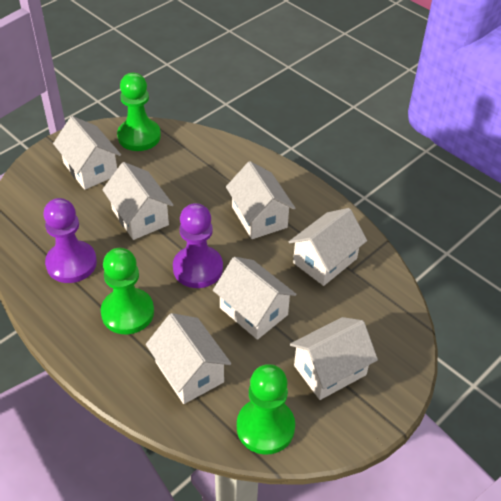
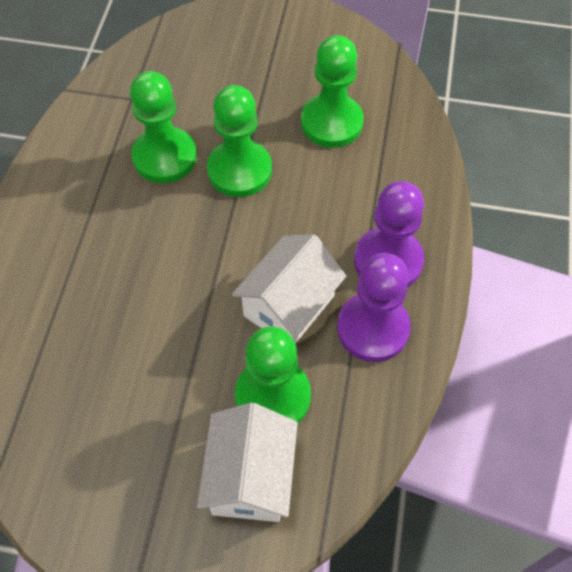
green pawn: [101,248,154,334] [117,72,161,151] [237,364,295,455] = 3 -> [130,71,197,183] [207,85,272,197] [235,326,311,424] [301,35,364,148] = 4
white house: [53,116,121,190] [102,162,173,240] [146,313,231,404] [213,257,297,340] [226,161,296,239] [289,208,367,286] [290,317,378,400] = 7 -> [197,403,298,522] [232,234,346,344] = 2

